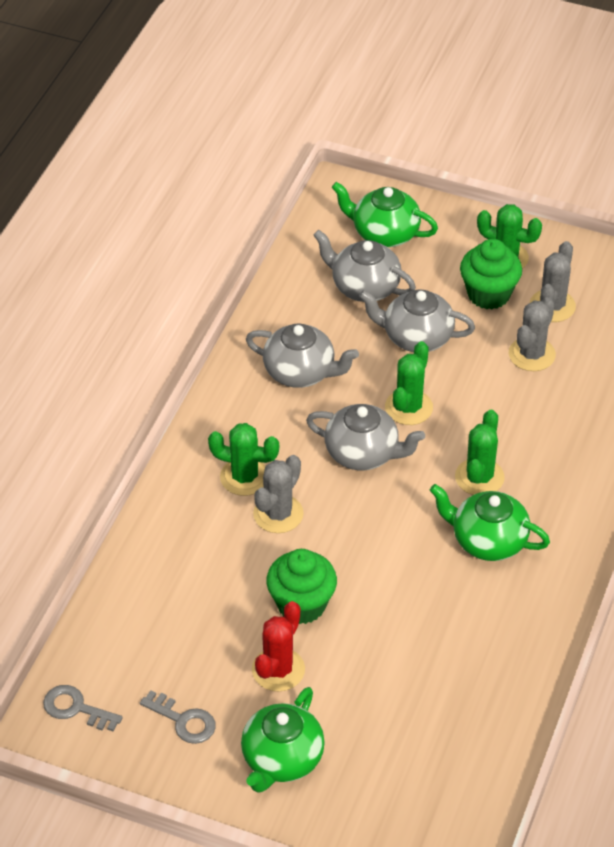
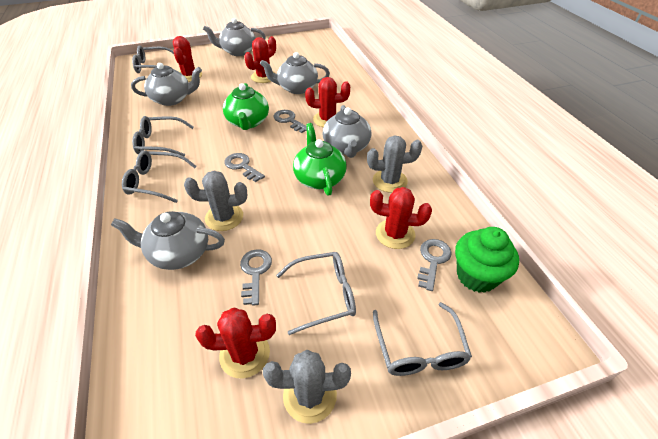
green cactus: [208,423,279,496] [385,341,433,425] [455,410,505,495] [477,204,542,269] = 4 -> none = 0
green cupcake: [266,549,337,624] [460,239,522,309] = 2 -> [455,227,519,293] = 1
green teapot: [241,687,325,793] [332,182,438,247] [430,484,550,561] = 3 -> [223,83,269,130] [293,123,347,196] = 2
grey glasses: none = 0 -> [122,150,197,203] [132,45,174,73] [132,116,194,157] [276,252,356,335] [373,302,472,376] = 5
grey key: [43,685,123,731] [140,691,216,744] = 2 -> [224,153,265,182] [240,249,272,306] [274,110,307,133] [417,239,452,291] = 4
grey teapot: [246,323,359,388] [306,404,425,470] [313,230,416,302] [359,290,475,352] = 4 -> [111,211,225,270] [131,63,202,106] [203,18,266,56] [260,52,330,94] [323,105,371,158] = 5
red cactus: [252,601,305,692] = 1 -> [173,36,202,82] [195,308,276,379] [244,36,276,83] [305,77,350,127] [370,187,432,249] = 5

